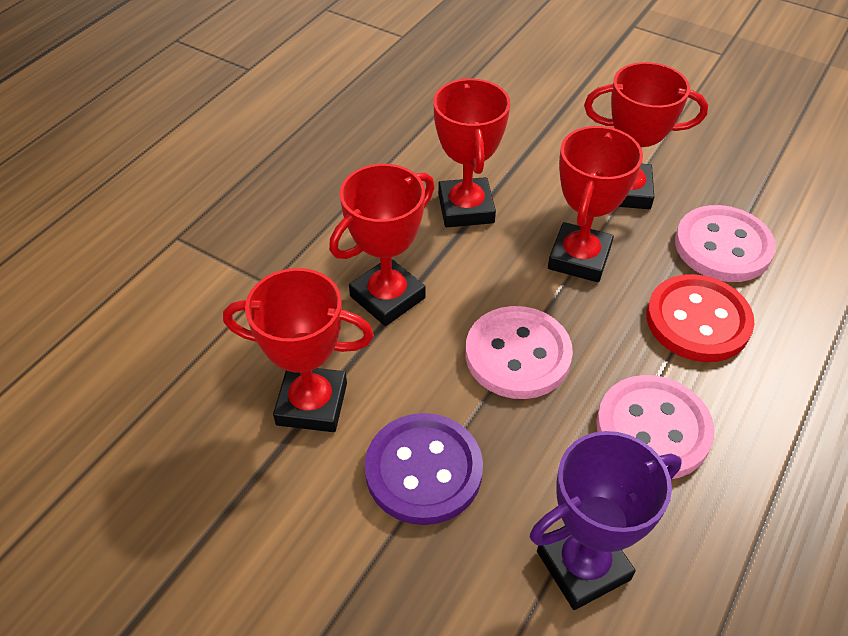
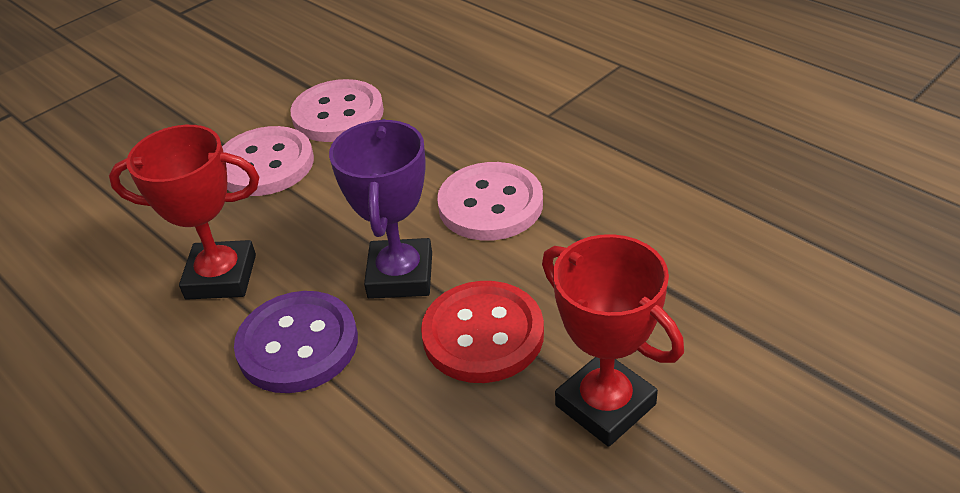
red trophy: [223,268,374,432] [329,164,435,326] [433,78,510,227] [548,126,643,282] [584,62,708,209] = 5 -> [109,125,259,300] [542,234,684,447] = 2

